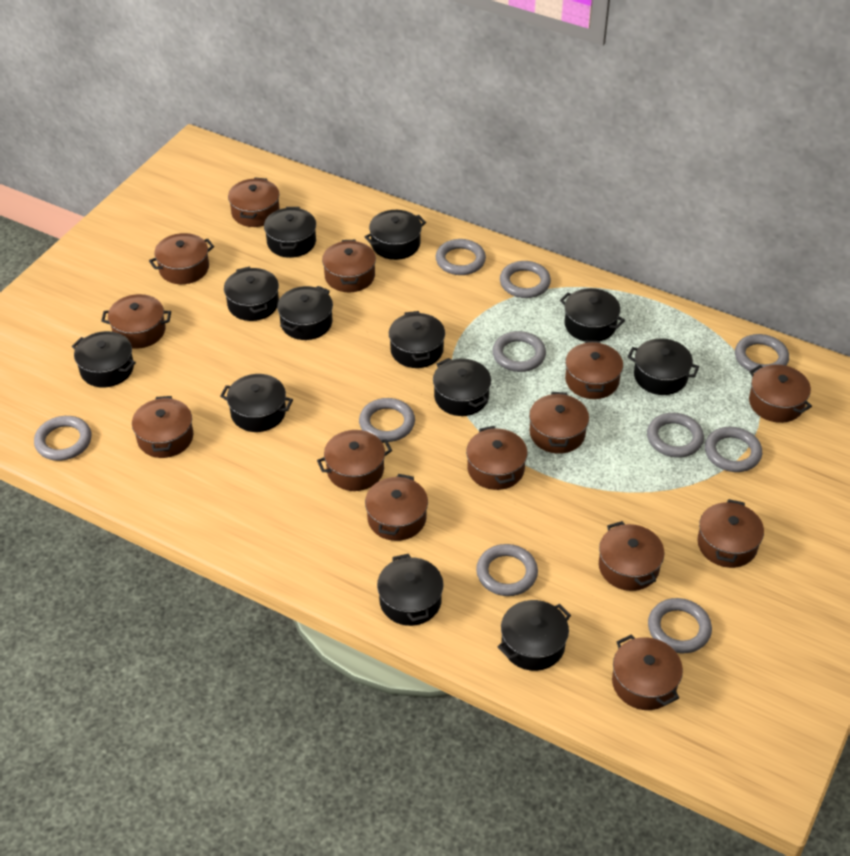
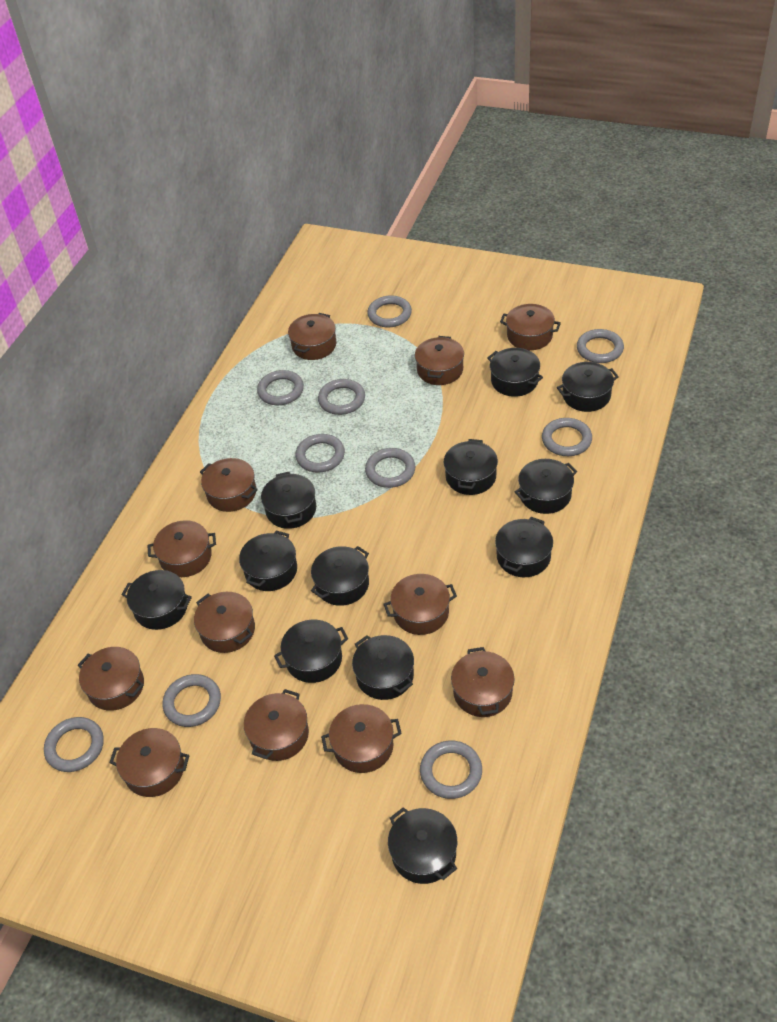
brown pot: [101,294,171,349] [132,396,193,458] [149,233,214,284] [228,178,280,227] [317,430,392,491] [322,240,376,292] [365,474,428,541] [466,426,527,490] [529,392,589,454] [565,341,623,399] [599,521,664,591] [612,635,683,710] [697,499,764,568] [749,365,812,423] = 14 -> [78,647,144,711] [109,728,190,797] [148,520,216,577] [194,592,255,653] [200,458,258,512] [244,689,309,761] [288,313,336,360] [321,704,402,773] [383,574,457,635] [415,336,464,385] [451,647,514,717] [500,304,561,350] = 12

